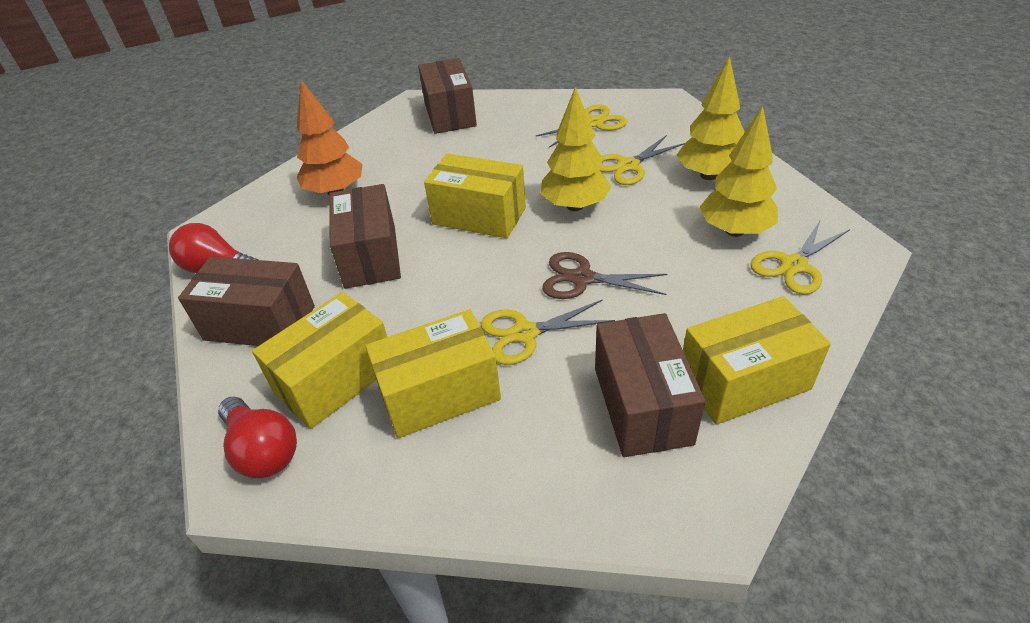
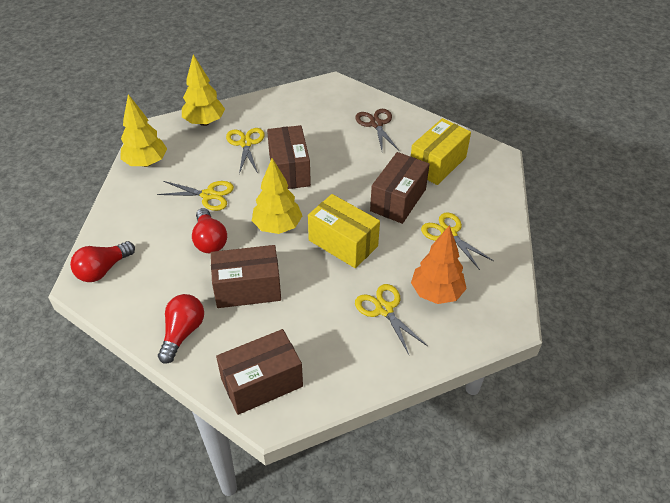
red light bulb: [169,223,258,273] [218,397,297,479] = 2 -> [70,241,135,282] [158,294,204,364] [192,208,227,253] = 3
yellow box: [252,292,387,429] [365,310,501,438] [424,153,526,238] [683,296,831,425] = 4 -> [308,194,380,268] [411,118,471,185] = 2

